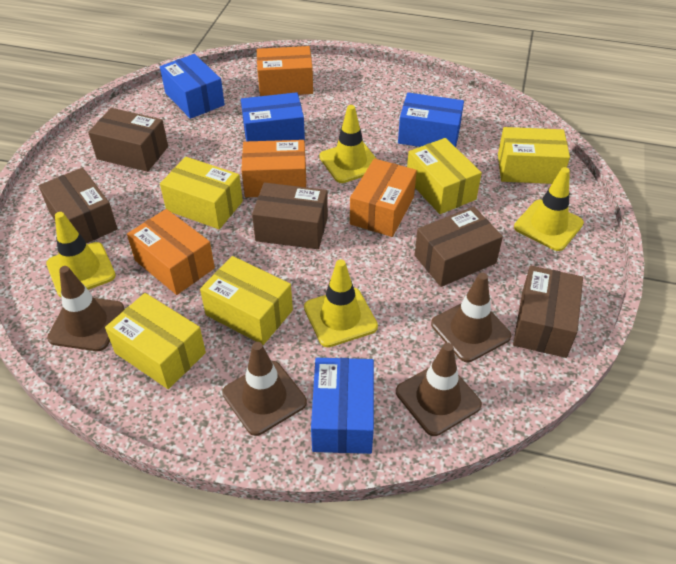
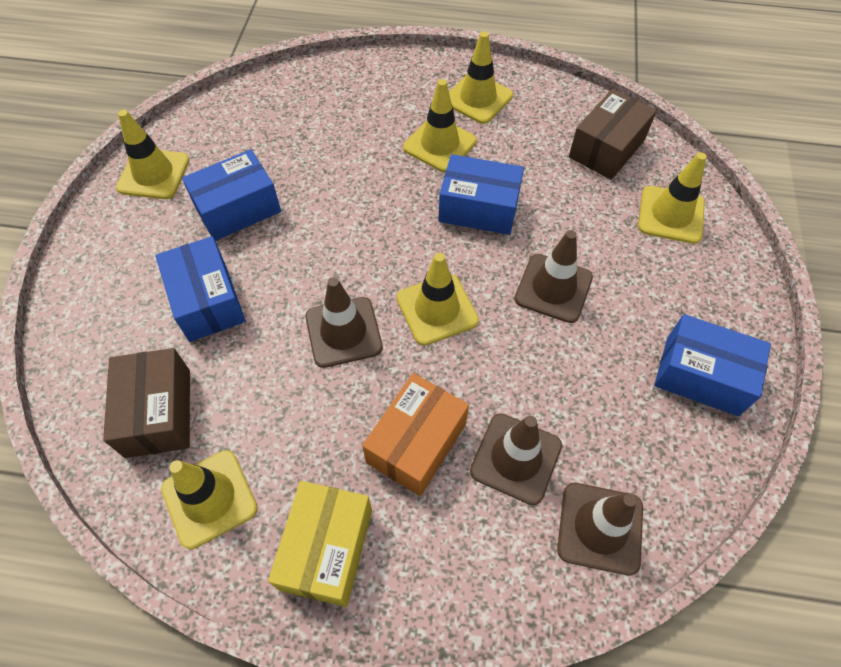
brown box: [39,168,118,243] [88,108,168,172] [252,182,328,249] [415,206,503,287] [513,266,583,358] = 5 -> [103,348,190,458] [569,89,657,180] = 2
orange box: [127,209,215,295] [241,140,306,197] [257,46,313,96] [350,158,417,237] = 4 -> [362,373,469,496] = 1
yellow box: [105,293,206,389] [160,157,243,229] [200,256,293,345] [407,138,482,214] [498,127,570,184] = 5 -> [268,481,372,607] = 1
yellow traffic cone: [46,212,116,297] [304,260,378,347] [319,105,377,183] [514,167,584,251] = 4 -> [116,110,190,199] [161,450,258,549] [397,253,479,346] [403,79,477,173] [449,31,513,124] [638,152,707,244] = 6

